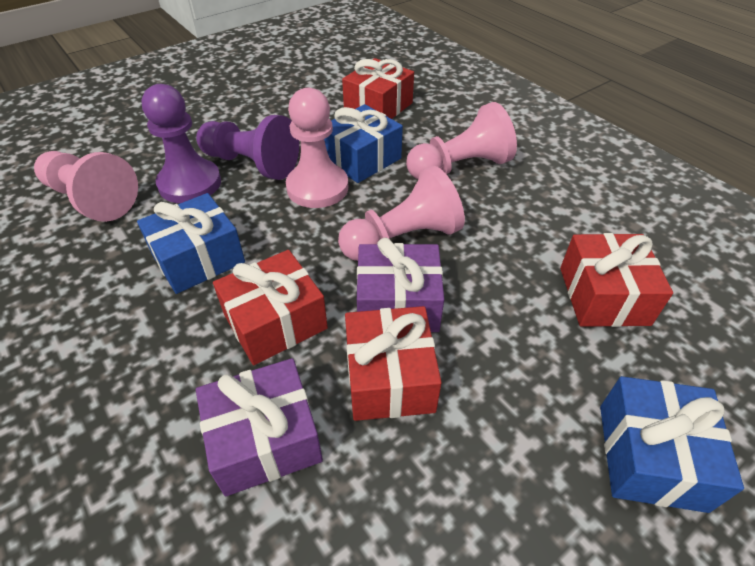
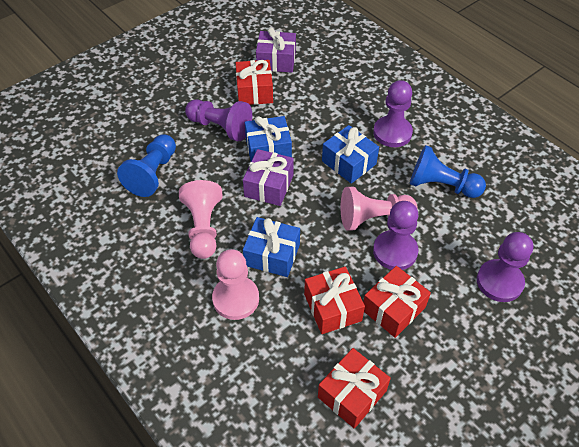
blue pawn: none = 0 -> [117,134,176,197] [410,145,486,198] = 2
pink pawn: [34,151,138,222] [286,88,348,208] [338,166,465,261] [406,102,517,179] = 4 -> [179,180,223,259] [212,249,259,320] [340,187,417,231] = 3
purple pawn: [141,84,221,203] [196,115,299,180] = 2 -> [185,99,252,141] [373,80,413,147] [373,201,419,270] [477,232,533,302] = 4

